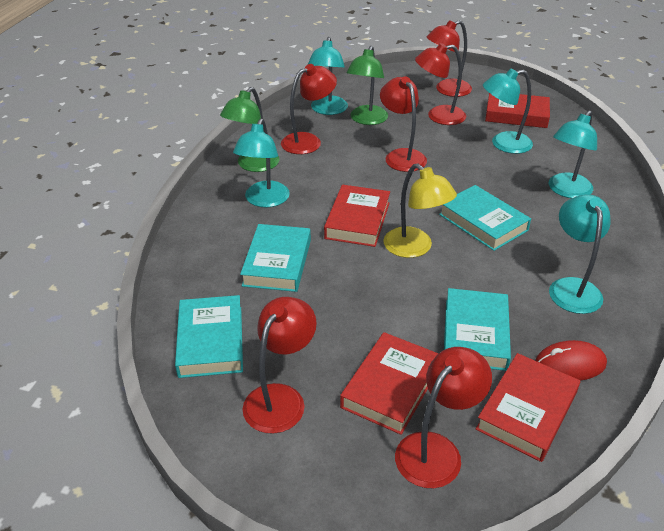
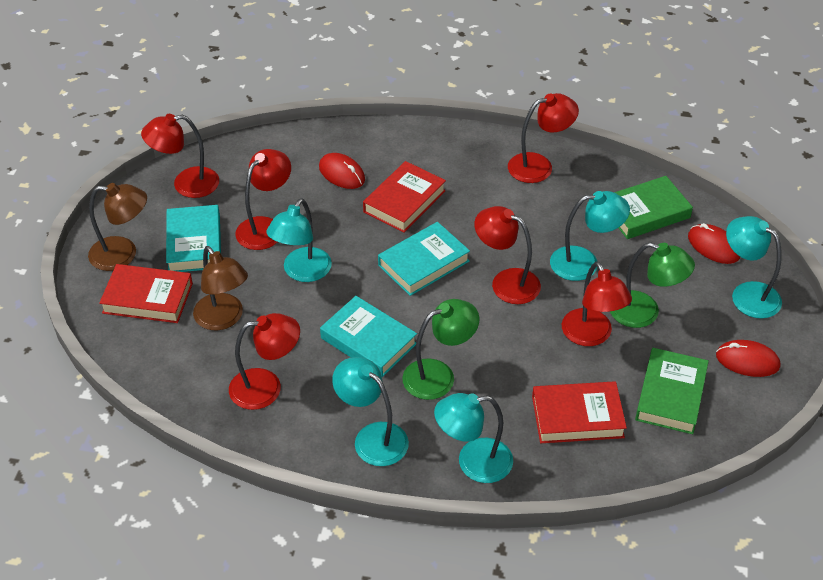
brown lamp: none = 0 -> [88,183,147,271] [193,246,248,330] = 2
green book: none = 0 -> [614,176,693,239] [635,348,709,434] = 2
red book: [324,185,390,247] [340,332,439,435] [476,353,580,462] [485,93,550,128] = 4 -> [99,264,193,323] [363,161,446,233] [532,381,627,443] = 3
red mouse: [535,340,607,381] = 1 -> [319,153,365,189] [688,223,740,264] [716,340,780,377] = 3
turquoise book: [175,295,243,378] [240,224,311,292] [439,185,531,251] [444,288,511,371] = 4 -> [166,205,221,272] [320,296,417,377] [378,222,470,296] = 3
yellow lamp: [383,163,457,258] = 1 -> none = 0

